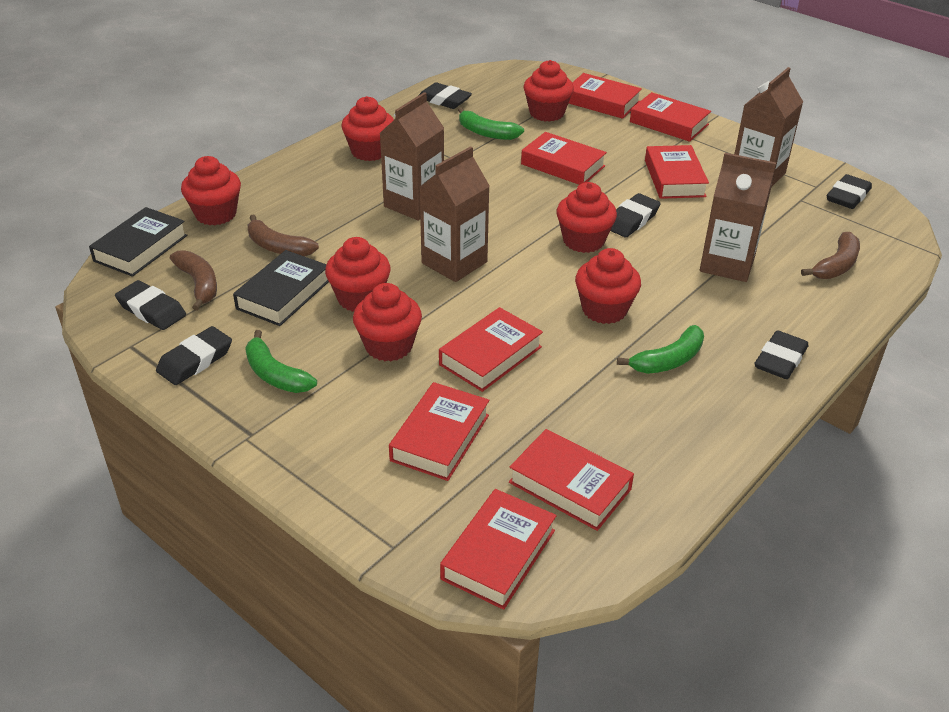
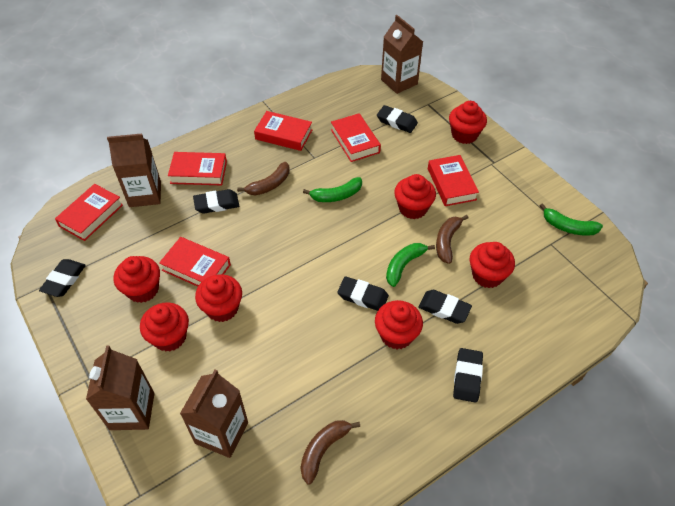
black book: [89,207,187,277] [233,250,329,326] = 2 -> none = 0
red book: [389,382,489,481] [439,307,543,392] [440,489,557,610] [509,429,634,531] [521,132,607,185] [569,73,642,119] [630,92,711,142] [645,145,709,199] = 8 -> [55,184,123,241] [159,237,231,287] [168,152,227,186] [254,111,312,151] [331,113,381,162] [428,155,479,206] = 6

